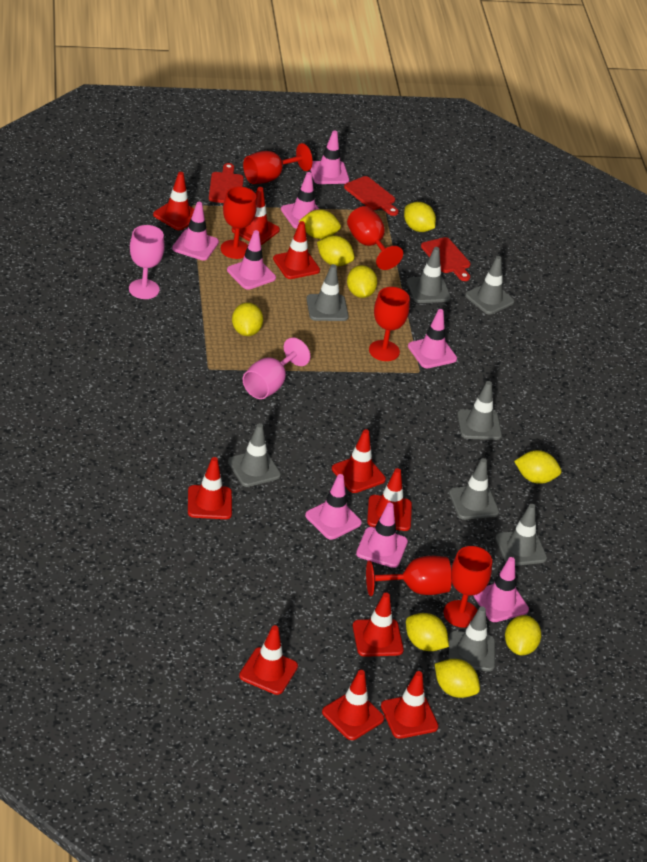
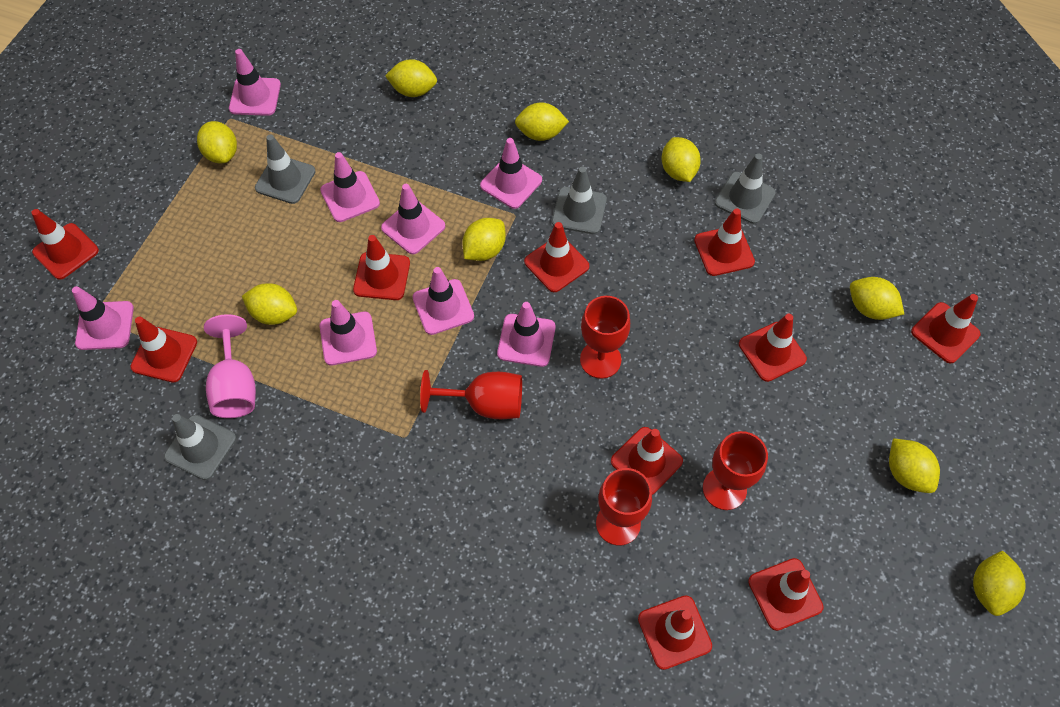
grey traffic cone: [228,423,281,487] [306,264,349,321] [407,247,451,303] [449,458,499,520] [449,606,495,672] [457,381,502,440] [465,256,514,315] [496,504,547,566] = 8 -> [164,414,236,480] [255,134,316,204] [552,167,607,234] [715,153,776,224] = 4
pink goblet: [129,225,165,299] [243,337,310,399] = 2 -> [204,314,256,418] = 1
red cutting board: [209,163,244,203] [344,176,399,216] [421,237,471,281] = 3 -> none = 0
red goblet: [221,187,257,259] [243,143,313,184] [347,206,403,270] [366,556,452,596] [369,287,410,361] [444,546,492,628] = 6 -> [420,370,522,419] [580,296,630,379] [596,468,652,546] [703,431,768,510] = 4

